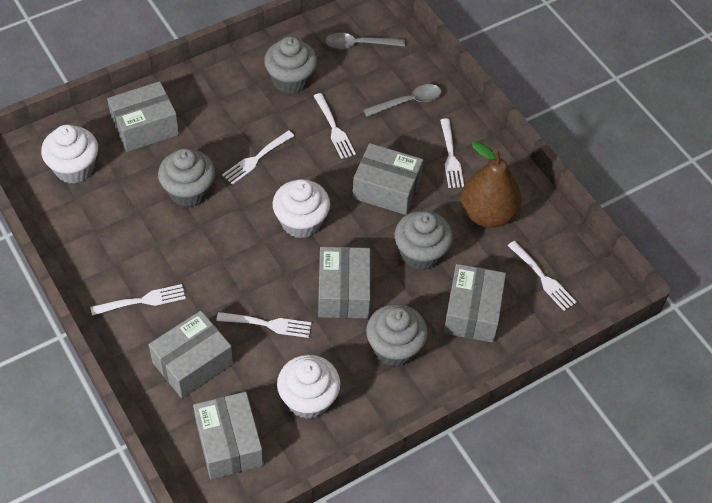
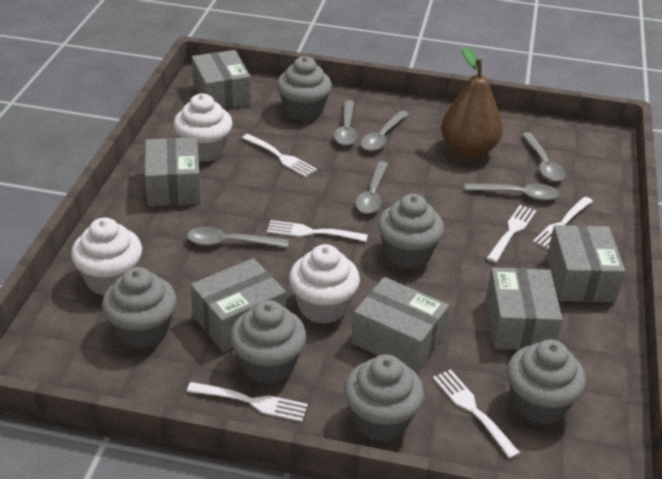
grey cupcake: [158,148,215,208] [264,36,317,94] [366,304,428,367] [395,211,453,270] = 4 -> [102,267,177,349] [230,300,306,384] [277,56,332,121] [344,354,424,441] [378,194,444,269] [507,339,586,425] = 6
grey spoon: [325,33,405,49] [363,84,442,117] = 2 -> [187,227,289,248] [334,100,358,146] [355,161,388,214] [360,111,409,151] [465,183,559,201] [522,132,566,182] = 6

